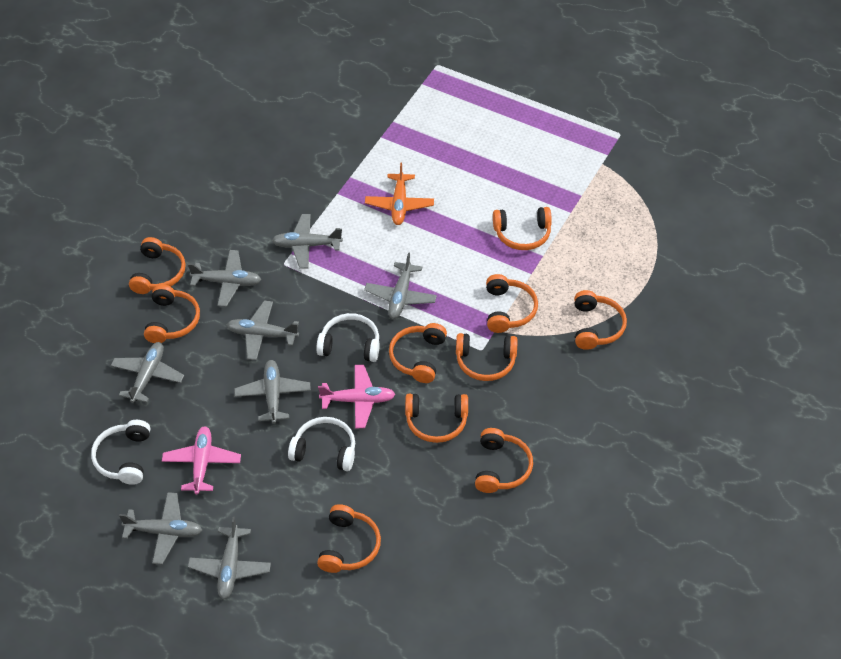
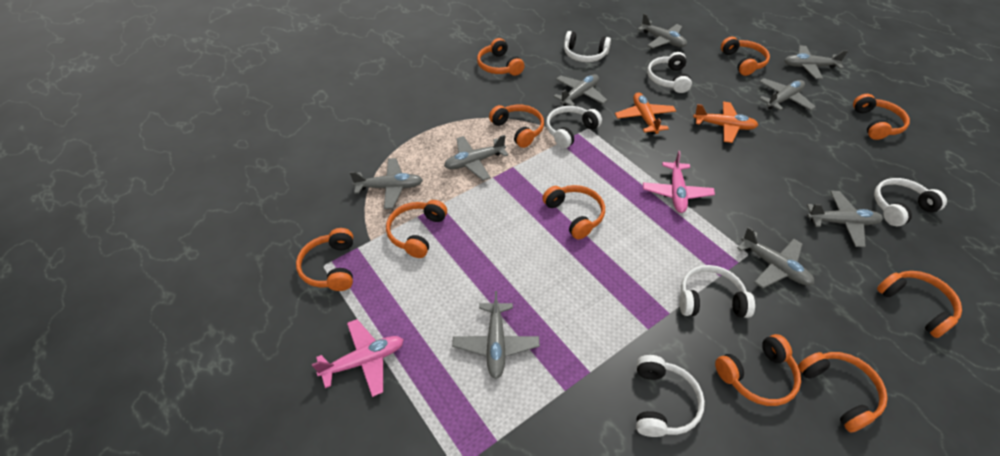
grey plane: [111,342,184,403] [119,492,202,565] [188,250,261,307] [188,517,271,599] [227,300,299,360] [234,360,311,424] [272,214,343,269] [364,252,437,319] = 8 -> [350,158,423,209] [444,135,508,181] [452,291,540,379] [554,74,607,106] [637,14,687,48] [737,227,814,288] [759,78,816,111] [784,46,848,79] [807,191,883,247] = 9
orange plane: [365,162,434,225] = 1 -> [615,93,676,134] [693,102,758,143] = 2
white headphones: [91,420,150,485] [288,417,355,471] [316,313,380,362] = 3 -> [546,106,602,148] [564,31,611,62] [636,355,705,437] [647,52,692,93] [679,265,755,318] [874,178,947,226] = 6

